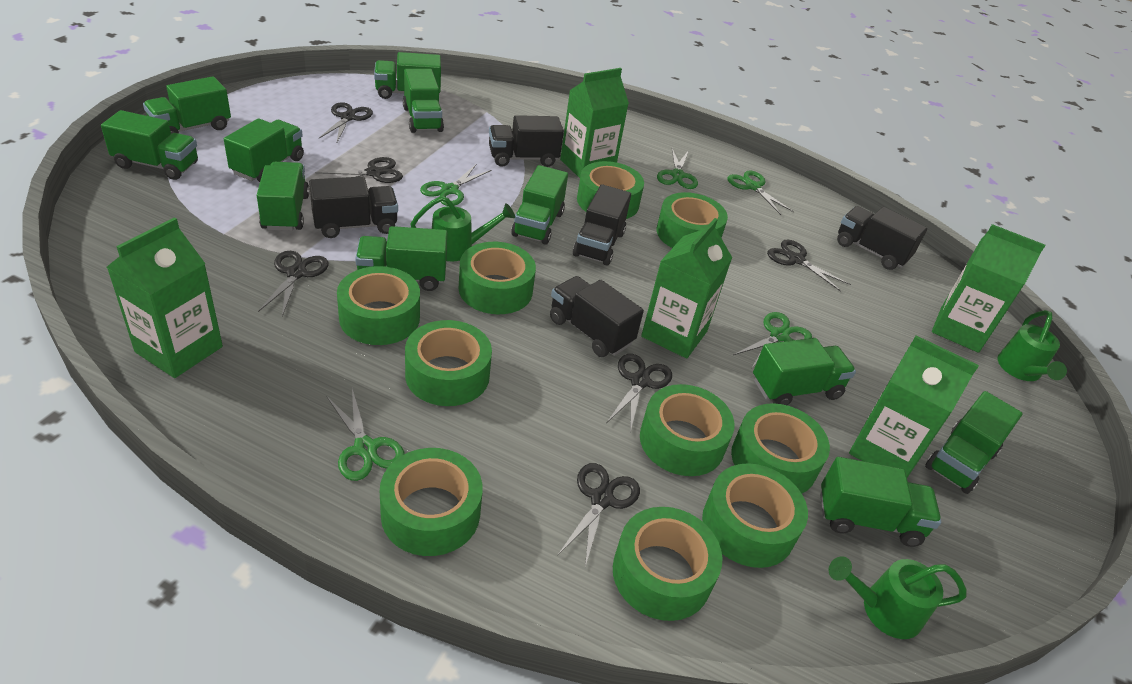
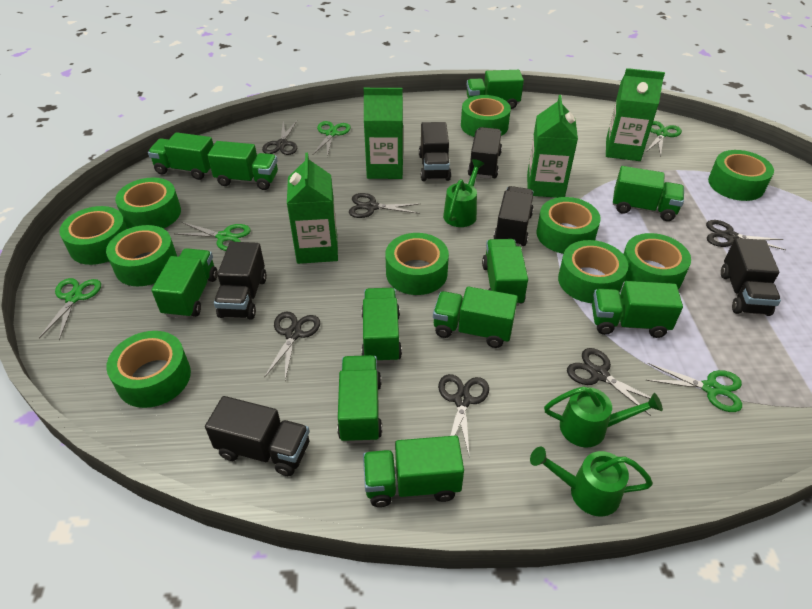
black truck: [309,176,398,238] [489,115,564,167] [550,276,644,357] [573,184,631,266] [837,206,927,270] = 5 -> [205,396,310,476] [214,242,267,320] [419,122,451,181] [468,127,502,179] [494,186,534,246] [721,238,781,316] = 6
green carton: [107,217,223,378] [560,68,629,178] [641,218,732,358] [849,335,979,477] [932,224,1045,353] = 5 -> [287,153,338,264] [363,88,403,179] [527,95,578,198] [606,68,665,161] = 4

